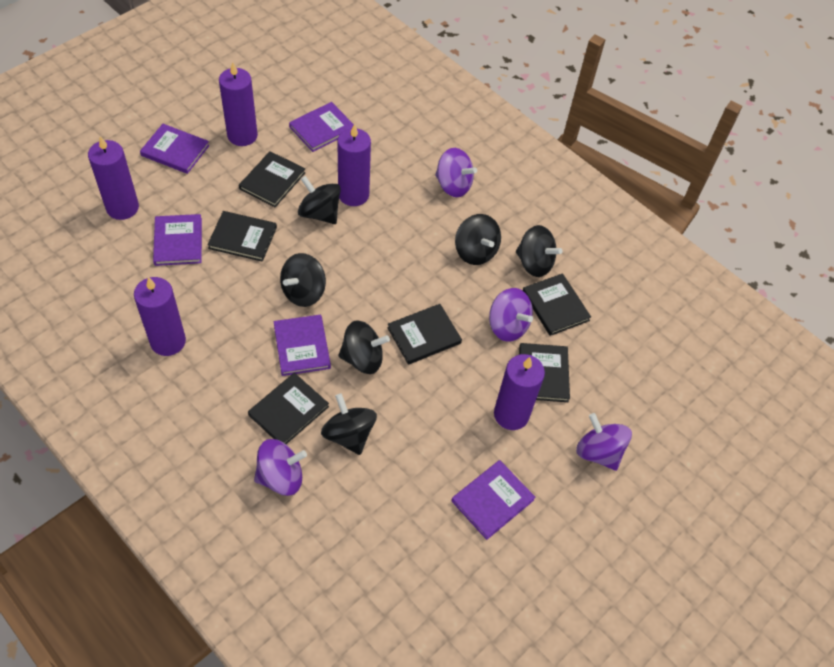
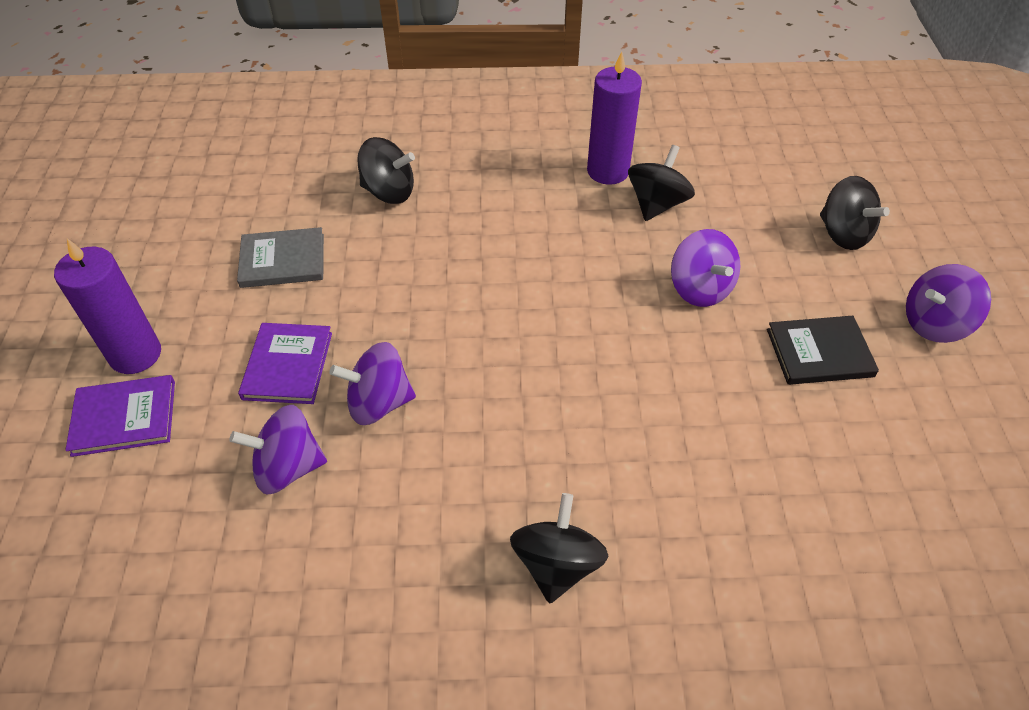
black book: [208,211,277,262] [239,151,306,207] [248,373,329,444] [387,304,462,365] [519,343,570,402] [523,273,591,336] = 6 -> [767,316,879,385] = 1
black spinning top: [280,253,326,307] [298,176,341,224] [321,393,377,455] [338,320,390,374] [455,214,501,265] [516,225,563,277] = 6 -> [357,137,415,204] [510,493,609,603] [628,145,695,221] [820,176,890,250] = 4
grey book: none = 0 -> [237,227,324,288] = 1
purple book: [140,124,209,174] [153,214,202,266] [274,315,331,376] [289,102,354,152] [451,460,535,540] = 5 -> [65,375,175,457] [238,323,332,404] = 2
purple candle: [88,136,139,220] [134,277,186,356] [219,62,258,146] [337,124,371,206] [494,354,545,430] = 5 -> [54,238,161,374] [587,51,642,185] = 2

